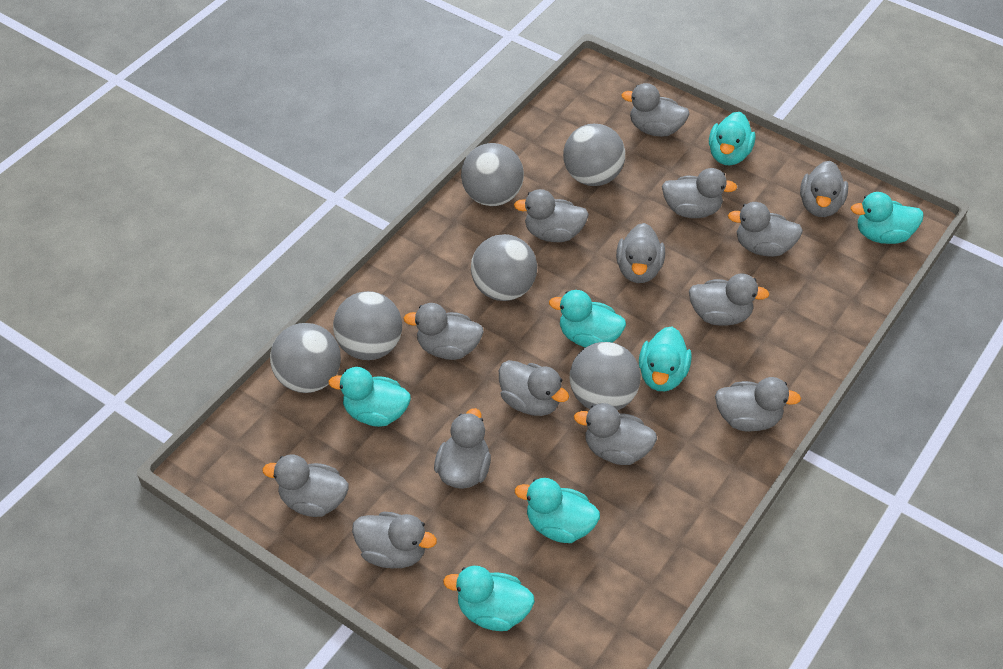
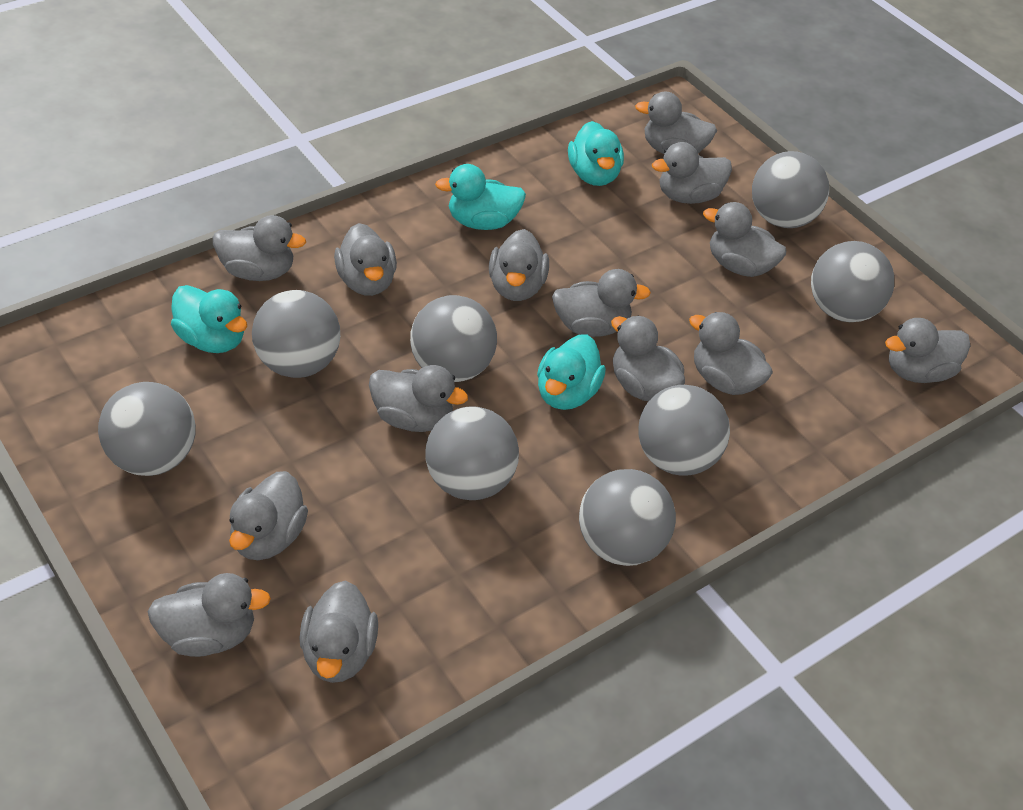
grey ball: [270,323,341,393] [333,291,402,360] [461,143,524,206] [471,234,537,301] [563,124,625,186] [569,342,641,410] = 6 -> [98,382,196,476] [252,290,340,378] [410,295,497,382] [425,406,519,500] [579,469,676,566] [638,385,730,475] [752,151,829,228] [811,241,894,322] = 8
turquoise duck: [328,367,411,427] [443,566,535,631] [515,478,600,543] [549,290,626,348] [639,327,692,391] [709,112,755,165] [851,192,924,244] = 7 -> [171,285,247,353] [435,164,526,230] [537,334,606,410] [568,121,624,186] = 4

